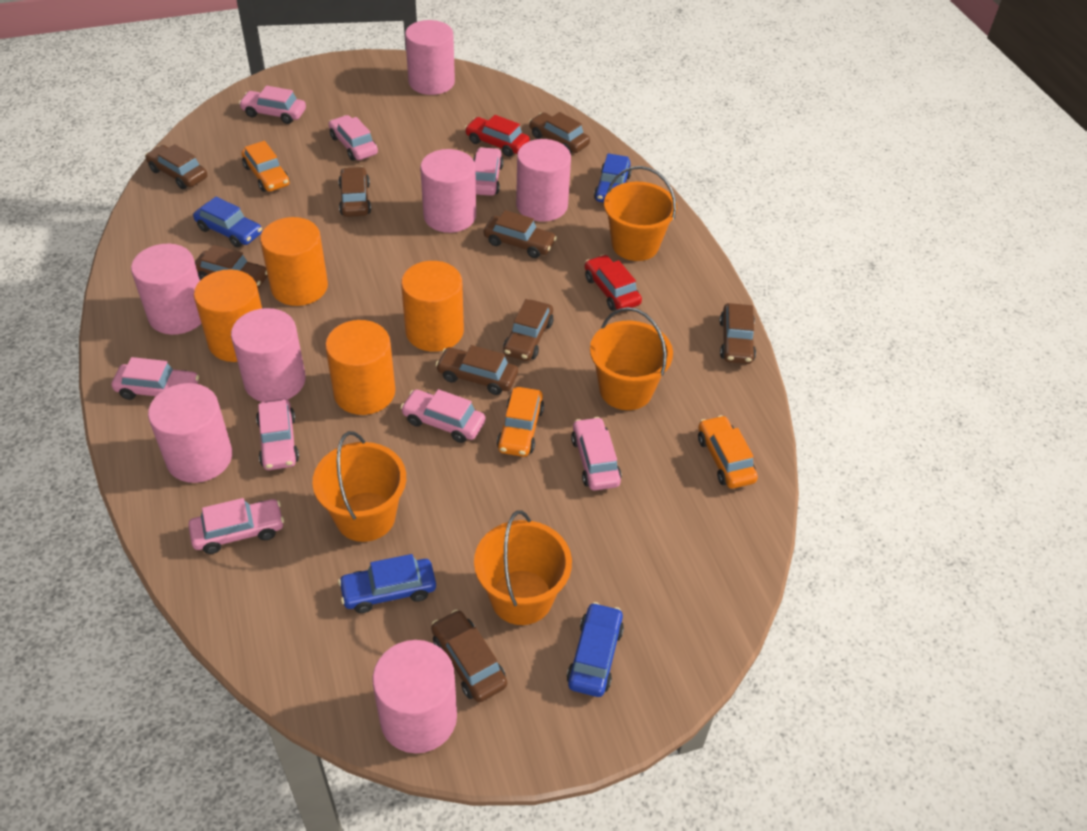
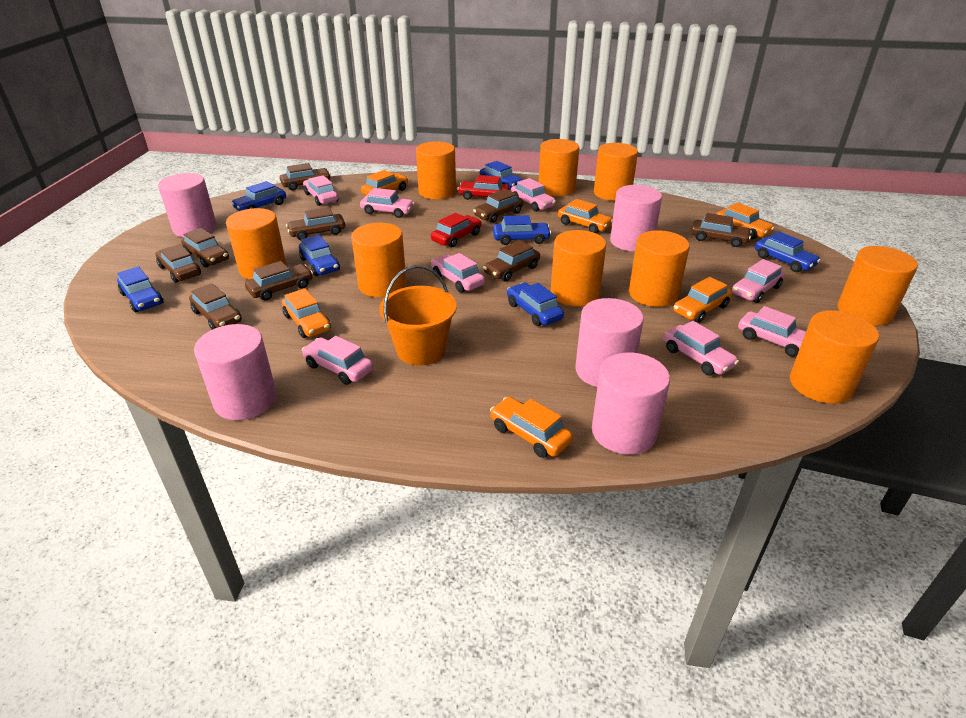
blue car: [193,197,262,247] [338,554,436,613] [567,602,624,697] [594,153,632,203] = 4 -> [117,266,163,312] [231,181,286,211] [299,235,340,276] [479,161,522,190] [493,215,551,245] [507,283,564,326] [755,232,821,272] = 7
orange bucket: [312,431,406,542] [474,511,572,625] [590,307,673,410] [604,166,677,261] = 4 -> [379,265,457,366] = 1
orange car: [241,141,290,192] [497,387,544,457] [698,415,758,489] = 3 -> [282,288,331,338] [361,170,408,195] [490,397,573,458] [558,199,613,233] [673,277,732,323] [717,203,775,239] = 6
orange cylinder: [194,269,262,362] [260,217,328,306] [325,320,395,415] [401,261,464,352] = 4 -> [226,208,286,279] [351,223,406,297] [416,141,456,199] [539,139,579,196] [551,230,606,306] [594,143,638,201] [629,230,690,307] [790,310,879,404] [838,246,918,326] = 9
pink cylinder: [131,244,201,335] [148,383,232,483] [231,308,306,402] [372,640,457,753] [405,20,455,95] [420,149,476,233] [516,139,571,222] = 7 -> [158,173,217,237] [194,324,277,420] [575,298,644,387] [592,353,670,455] [610,185,662,252] = 5

